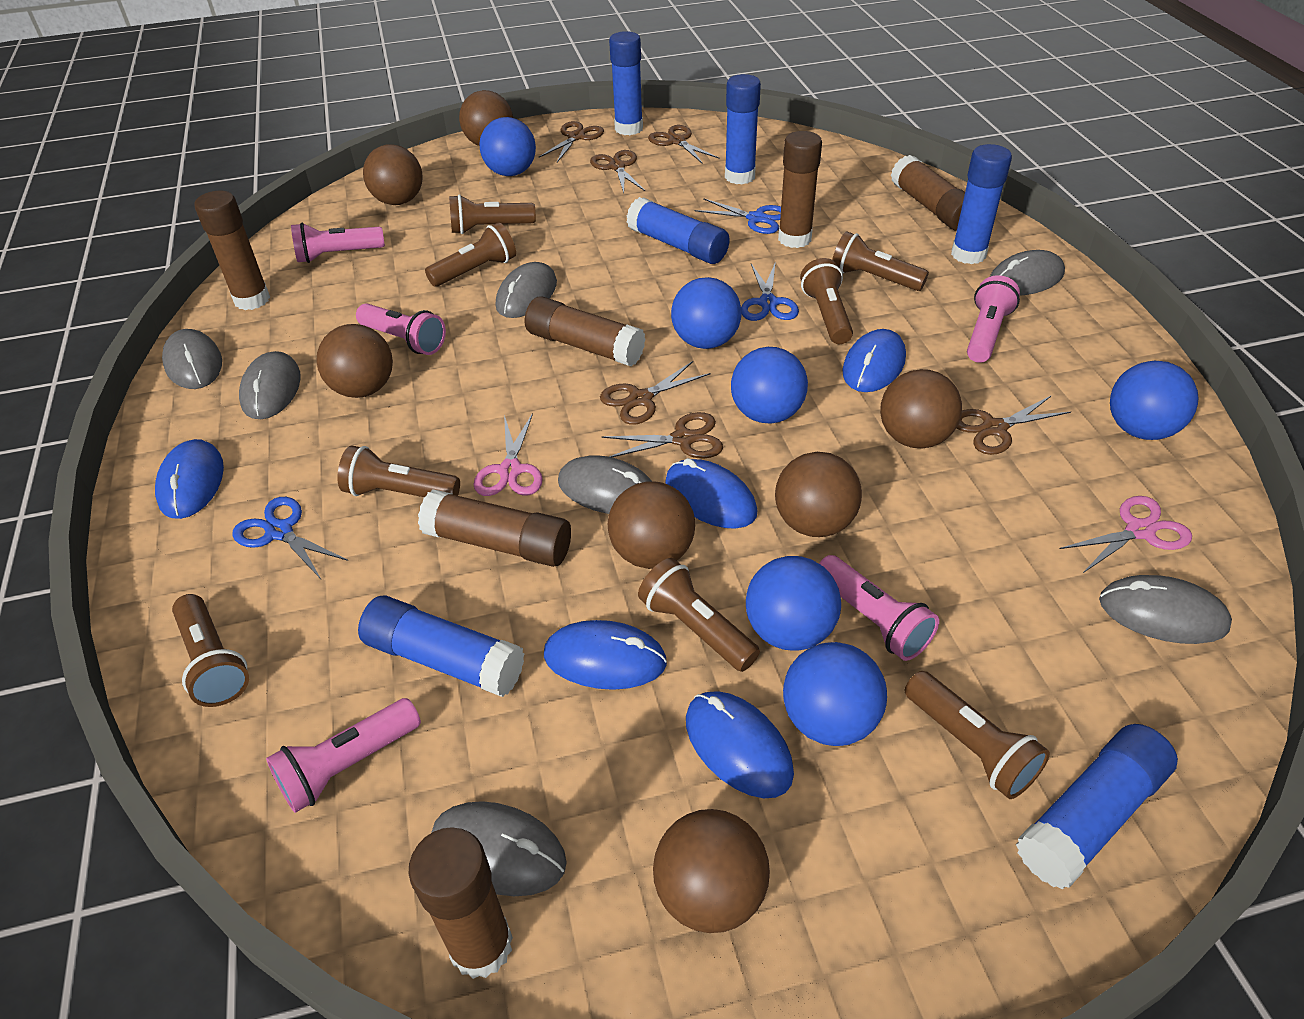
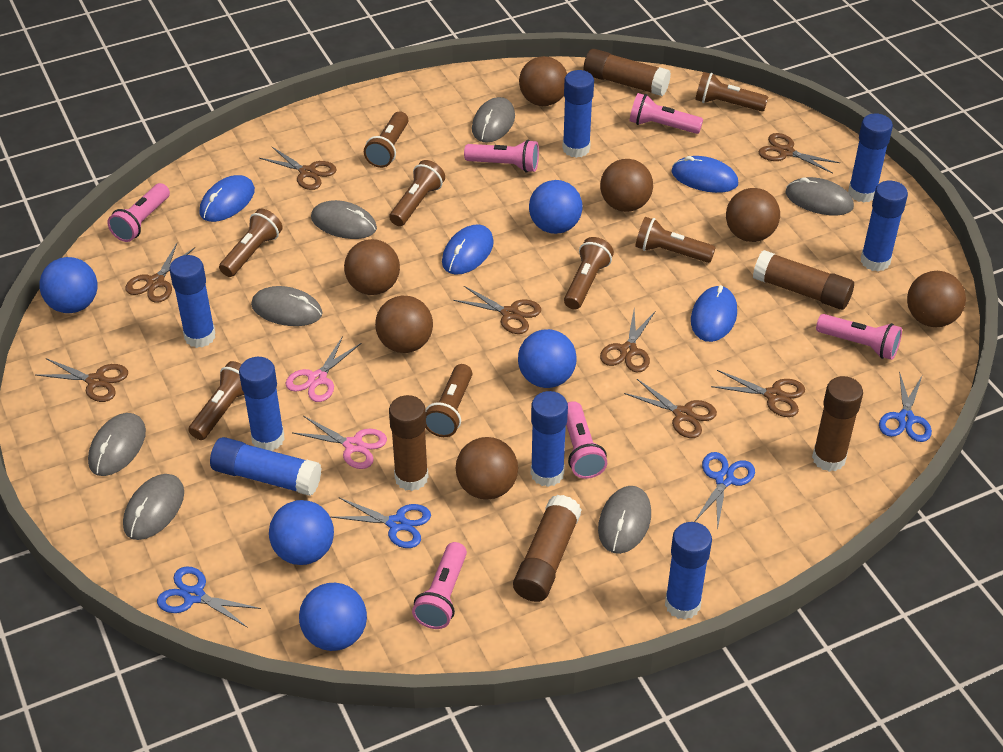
blue ball: [479,117,536,176] [671,277,742,349] [731,347,808,424] [746,556,841,651] [783,642,887,746] [1110,361,1198,440] = 6 -> [39,257,98,313] [269,500,334,565] [299,583,367,651] [518,329,577,388] [529,180,583,234] = 5
blue glue stick: [358,595,524,697] [609,31,643,135] [627,197,729,264] [725,74,761,184] [951,144,1012,264] [1016,724,1178,889] = 6 -> [170,255,216,348] [210,437,322,496] [239,357,285,451] [531,391,568,487] [562,70,594,158] [665,522,712,620] [848,113,893,203] [861,181,908,272] = 8
blue mouse: [155,439,224,519] [544,620,667,690] [665,458,757,529] [686,691,794,798] [842,329,906,392] = 5 -> [199,175,255,222] [442,224,494,275] [671,156,738,193] [691,285,737,342] = 4
blue scissors: [232,497,348,579] [694,198,781,234] [741,261,799,321] = 3 -> [157,566,261,628] [331,498,431,548] [694,452,755,531] [879,371,932,442] = 4
brown glue stick: [194,190,270,310] [408,827,513,979] [418,489,571,567] [525,296,646,367] [778,131,822,248] [891,155,965,231] = 6 -> [389,395,428,491] [513,495,582,602] [584,49,671,96] [753,250,854,310] [812,376,863,472] = 5
brown scissors: [539,121,604,162] [590,150,645,193] [600,361,710,425] [601,412,723,458] [648,125,720,164] [957,396,1071,455] = 6 -> [36,358,128,402] [125,243,195,303] [259,146,337,190] [453,286,541,334] [600,310,655,373] [624,379,717,438] [711,370,805,417] [758,133,840,174] = 8
pink flashlight: [266,698,421,813] [291,223,385,263] [356,303,446,355] [819,555,939,661] [967,275,1020,363] = 5 -> [107,183,170,242] [412,542,467,629] [464,140,539,173] [566,401,607,479] [630,93,703,134] [816,314,902,360] = 6

